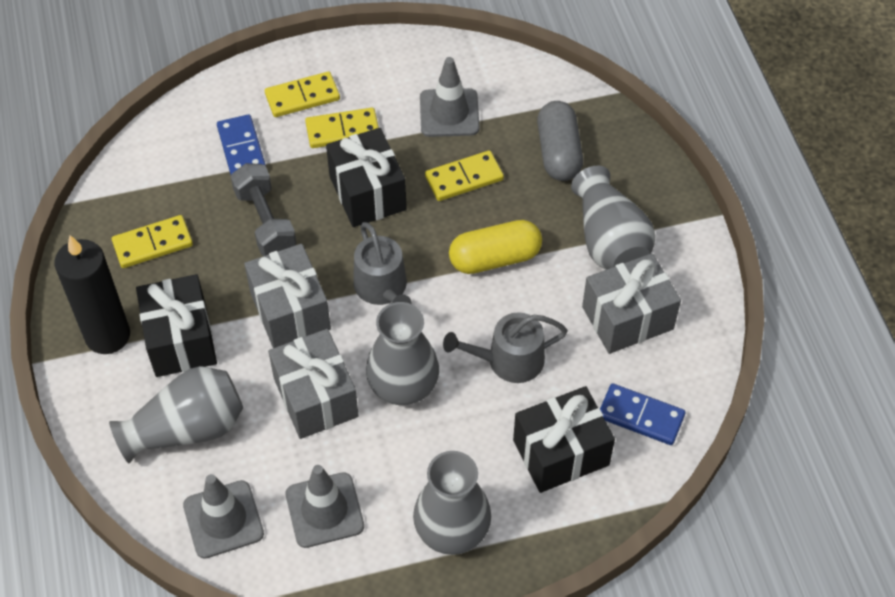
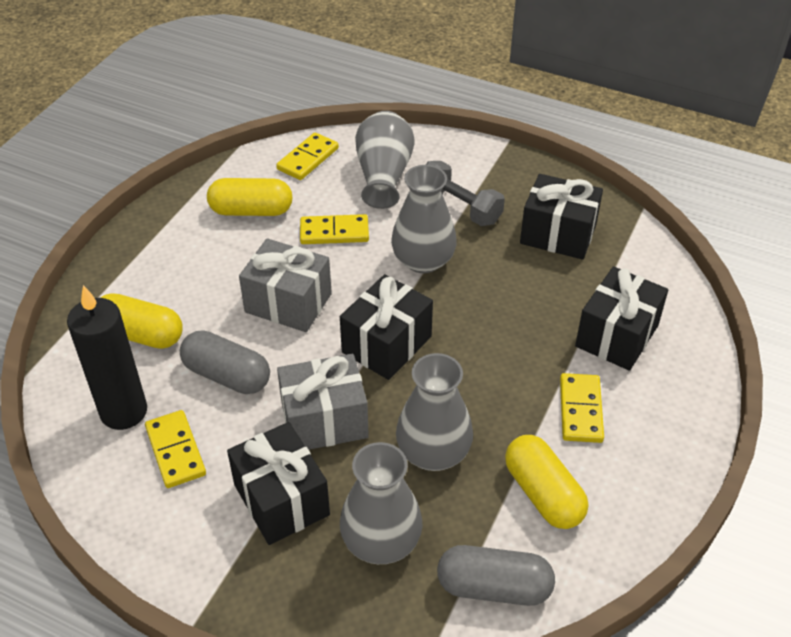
black gift: [136,274,217,377] [326,128,407,227] [513,386,615,493] = 3 -> [227,422,330,545] [340,274,433,380] [520,174,603,260] [575,266,668,371] = 4
blue domino: [217,115,266,175] [600,383,685,445] = 2 -> none = 0
grey capsule: [537,101,583,181] = 1 -> [180,331,270,394] [437,545,555,606] = 2
grey gift: [244,244,331,348] [268,329,359,439] [582,253,681,354] = 3 -> [239,238,332,332] [277,354,369,450] = 2
grey traffic cone: [183,474,264,559] [286,465,364,548] [420,57,480,137] = 3 -> none = 0
grey watering can: [353,222,412,305] [443,312,568,383] = 2 -> none = 0
yellow capsule: [449,220,542,274] = 1 -> [100,293,183,349] [207,178,293,216] [505,435,588,529] = 3

